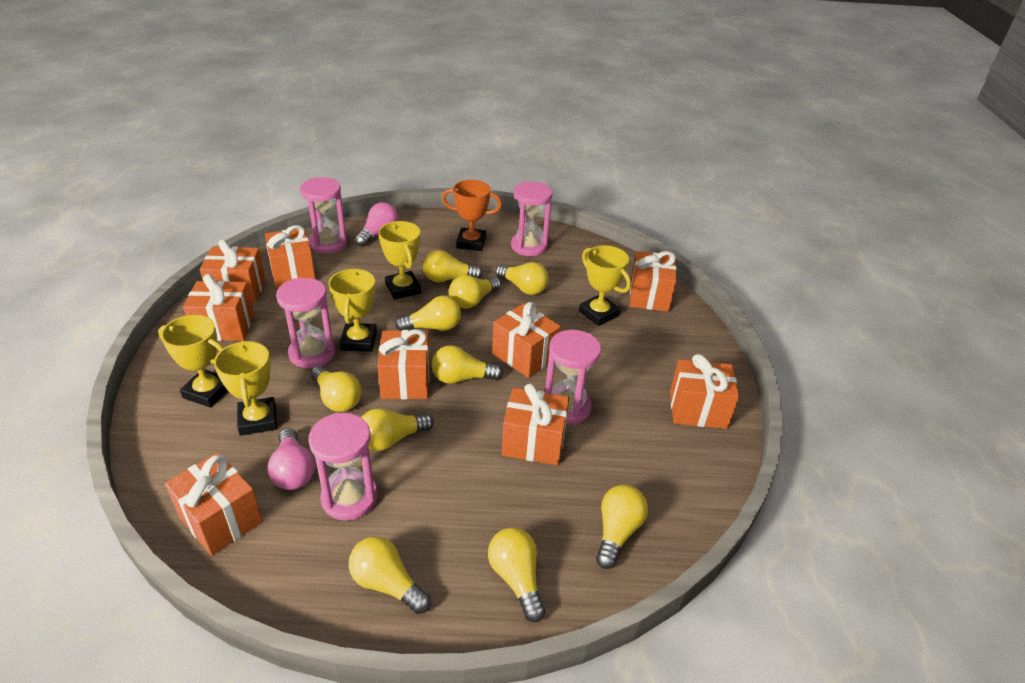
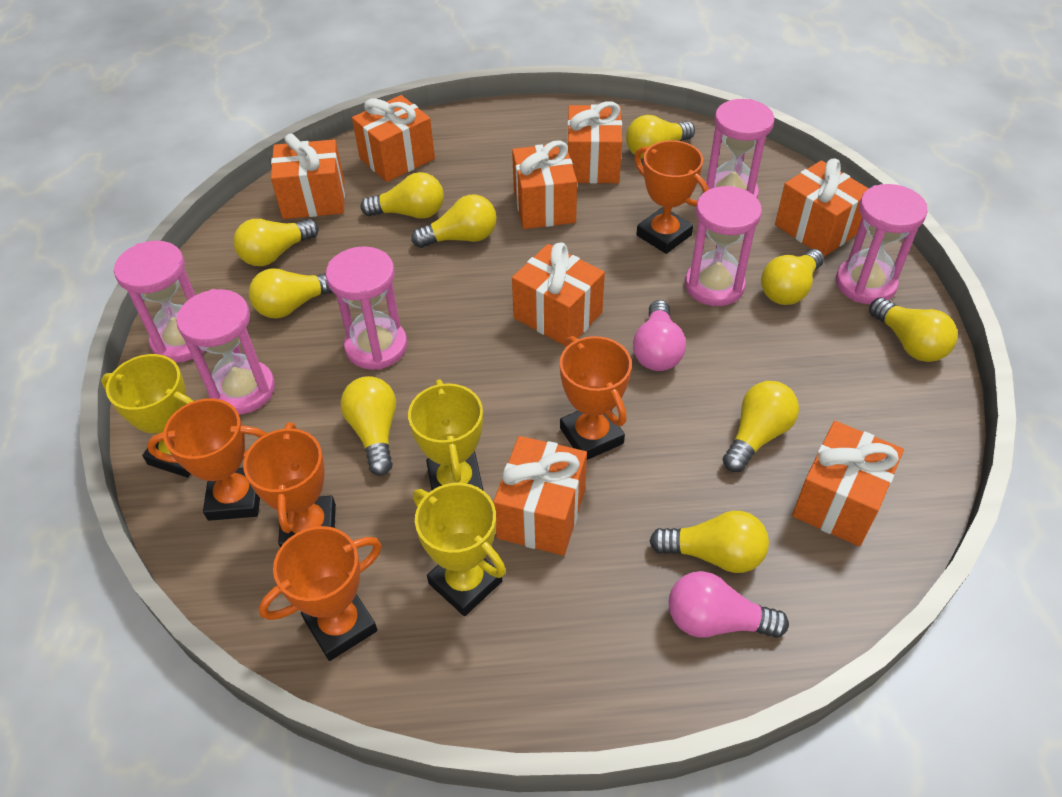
orange gift: [165,452,263,556] [183,274,254,341] [200,239,266,303] [265,225,316,289] [377,329,430,399] [492,302,561,378] [502,384,569,465] [630,251,676,312] [670,354,739,429] = 9 -> [271,133,345,219] [352,95,435,182] [493,436,587,556] [512,140,577,229] [512,243,605,346] [567,101,622,184] [775,158,869,257] [792,421,904,546] = 8
orange trophy: [442,180,502,251] = 1 -> [147,399,267,521] [243,422,336,548] [259,526,382,661] [560,336,632,460] [634,140,709,254] = 5
pink hourglass: [276,278,335,368] [300,177,347,254] [308,413,378,521] [511,181,553,256] [545,330,601,425] = 5 -> [114,241,205,363] [176,289,275,414] [326,246,407,370] [685,186,762,306] [706,99,775,199] [836,184,928,304] = 6
yellow trophy: [158,315,228,408] [214,340,277,436] [328,269,377,352] [379,221,421,300] [579,245,631,326] = 5 -> [101,354,193,478] [408,379,483,490] [413,483,506,616] = 3

